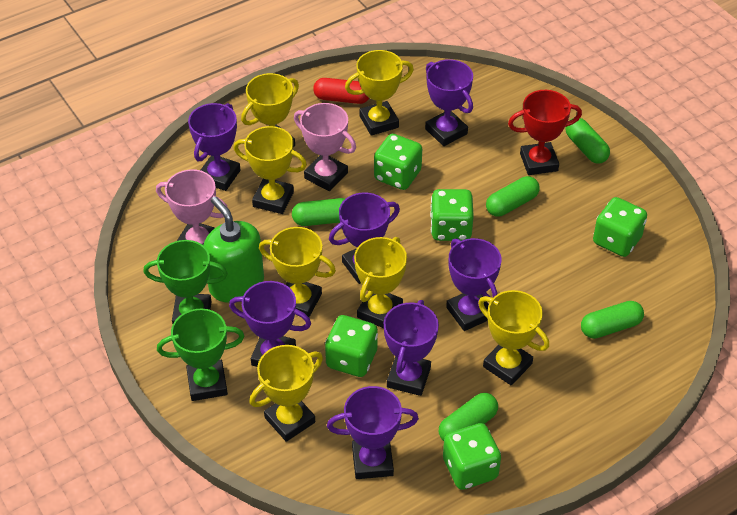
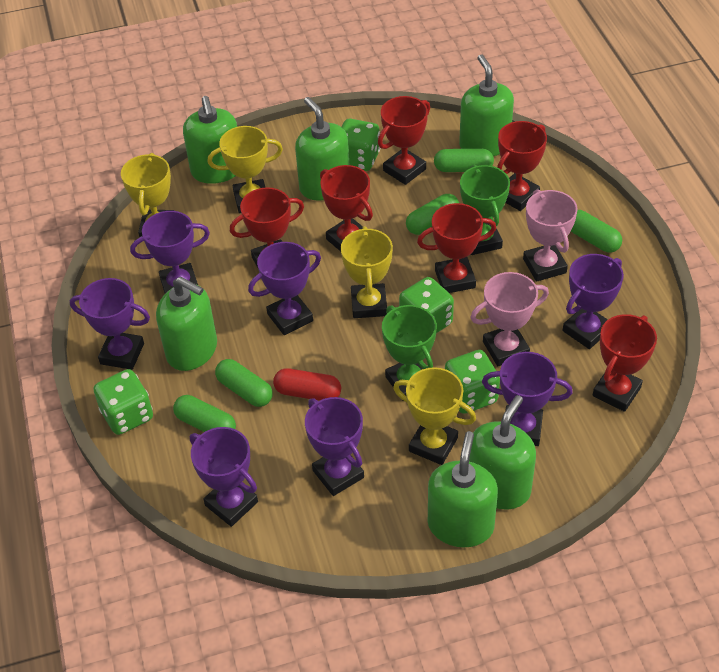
green dice: [325,315,378,377] [374,134,422,190] [430,189,474,241] [443,423,501,490] [593,197,647,257] = 5 -> [93,369,153,435] [342,119,380,171] [399,277,454,333] [445,350,500,414] = 4
green soap dispenser: [203,197,264,303] = 1 -> [156,277,217,371] [183,96,237,184] [295,97,349,201] [428,431,498,547] [459,54,514,156] [469,395,536,509] = 6
red trophy: [508,90,582,175] = 1 -> [230,187,304,268] [320,165,373,251] [378,96,430,185] [417,203,496,293] [497,121,547,211] [593,314,657,412] = 6
yellow trophy: [233,126,307,214] [241,73,299,147] [249,345,323,442] [259,227,336,317] [345,50,414,136] [354,237,407,328] [478,290,549,385] = 7 -> [121,153,175,237] [207,126,283,213] [341,226,393,318] [393,367,476,465] = 4

